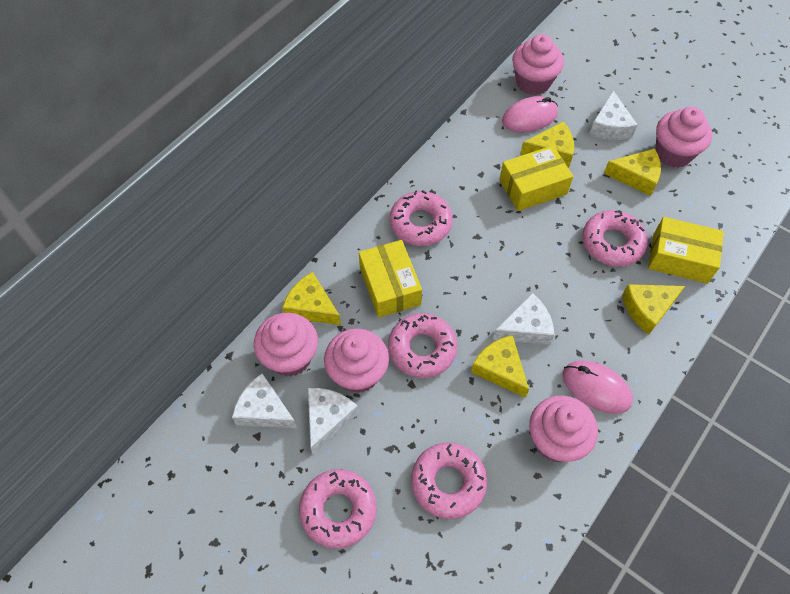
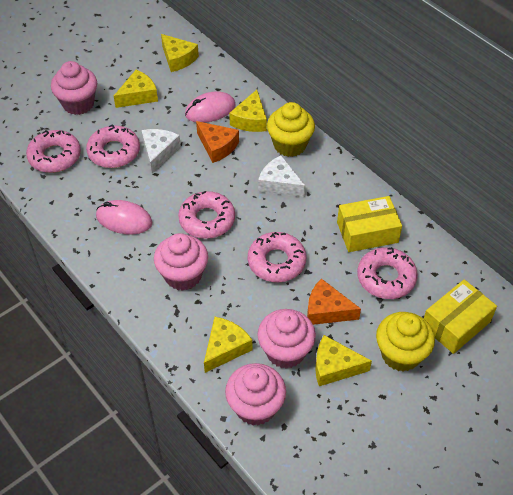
orange cheese: none = 0 -> [196,121,239,163] [307,279,361,325] = 2
pink cupcake: [254,313,318,377] [324,328,389,393] [512,34,564,95] [529,395,598,462] [655,107,712,168] = 5 -> [51,61,97,115] [154,233,208,291] [225,363,286,426] [257,309,316,369] = 4
white cheese: [232,373,297,428] [308,388,359,454] [493,293,554,345] [589,90,637,140] = 4 -> [141,129,181,174] [258,155,305,197] = 2
yellow box: [359,240,422,318] [499,146,573,211] [648,217,724,284] = 3 -> [337,196,402,252] [424,279,497,354] = 2
yellow cupcake: none = 0 -> [267,102,315,157] [376,312,435,372] = 2

